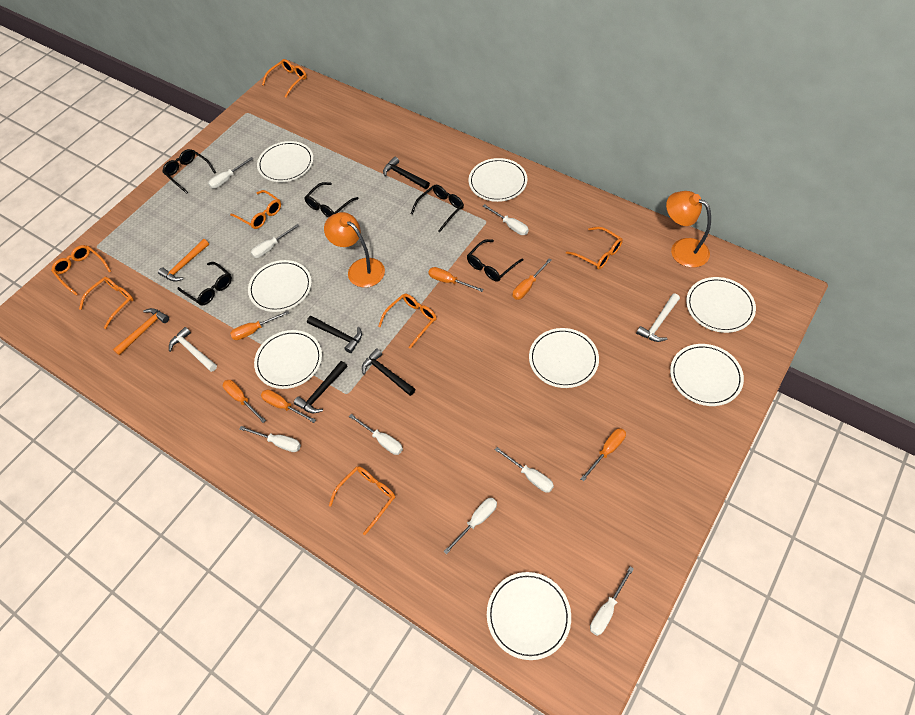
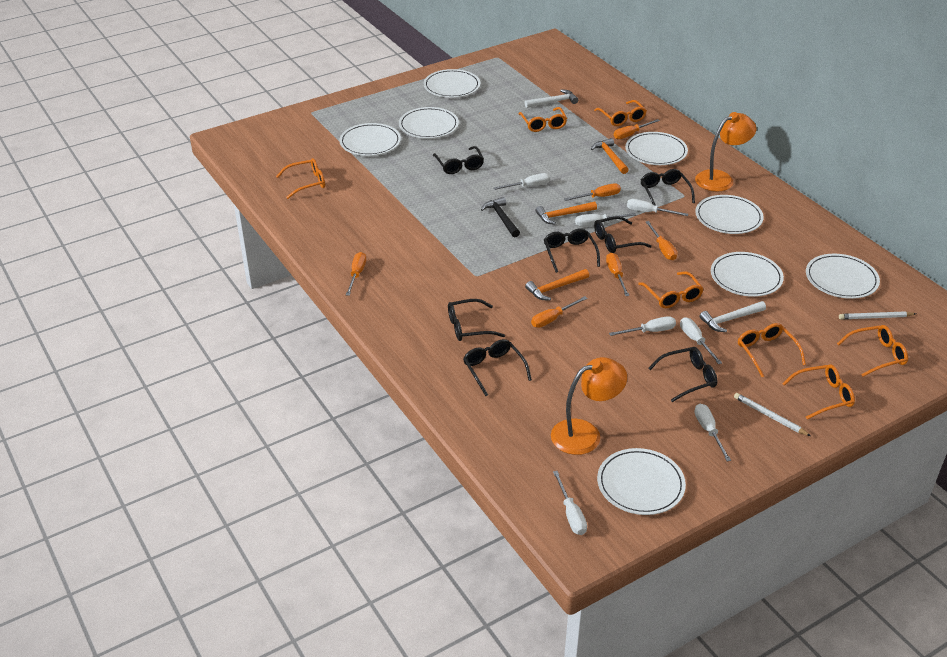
black glasses: [162,149,216,193] [177,262,232,306] [304,182,359,218] [411,185,464,232] [467,239,524,282] = 5 -> [433,146,484,174] [448,299,505,341] [463,339,532,396] [544,228,600,273] [594,216,652,253] [641,169,695,206] [648,347,717,402] = 7
black hammer: [294,361,347,413] [307,316,362,353] [362,348,415,396] [383,157,430,189] = 4 -> [481,197,520,238] = 1
orange hammer: [113,308,169,355] [158,239,209,282] = 2 -> [525,269,589,300] [535,202,597,225] [591,138,629,174] = 3
white pencil: none = 0 -> [734,393,811,436] [839,311,916,320] = 2
white screwdriver: [208,157,253,189] [239,426,301,452] [251,224,300,258] [349,414,403,455] [443,498,497,554] [483,204,529,235] [495,447,554,492] [590,566,634,636] = 8 -> [494,173,550,190] [553,471,587,535] [575,213,636,227] [609,316,676,336] [627,199,688,216] [680,317,722,364] [695,404,731,461] = 7

